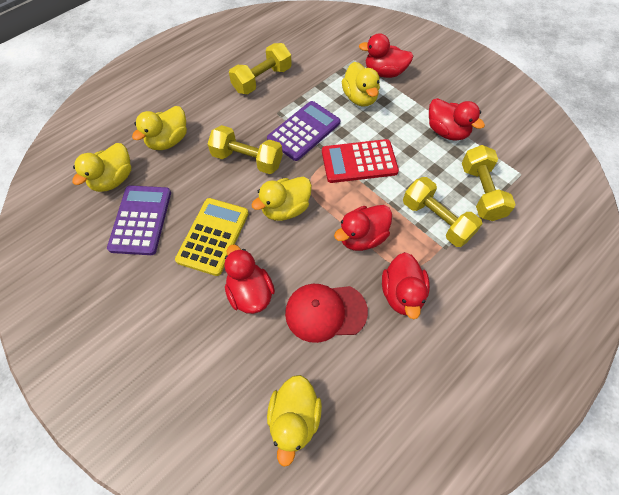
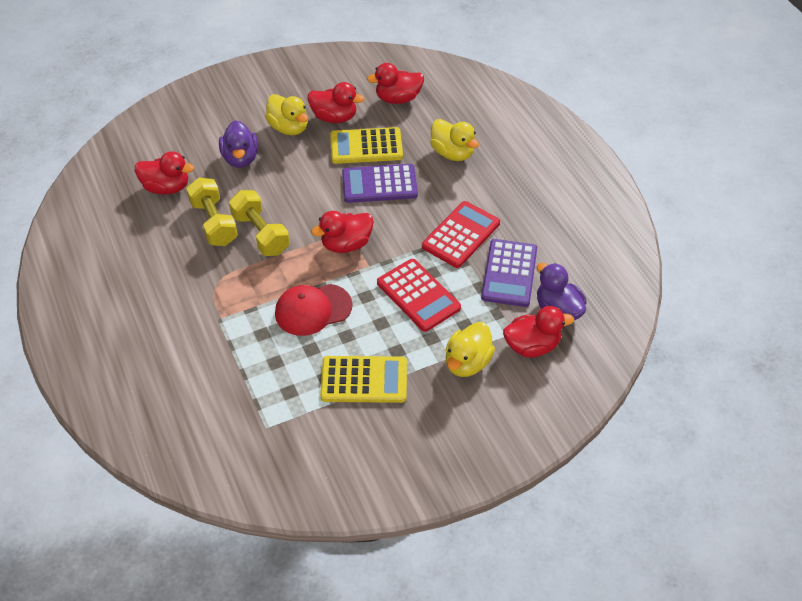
purple duck: none = 0 -> [219,120,258,168] [537,263,587,320] = 2
red calculator: [322,139,399,183] = 1 -> [377,259,461,332] [422,201,500,268] = 2
yellow calculator: [175,198,249,276] = 1 -> [320,356,407,403] [330,127,403,164] = 2
yellow duck: [72,143,131,192] [132,106,187,150] [251,177,312,221] [267,375,322,467] [342,62,380,107] = 5 -> [265,94,308,135] [430,119,479,161] [445,322,495,377] = 3
yellow dumbbell: [208,125,283,174] [229,43,292,94] [403,177,482,247] [462,145,516,221] = 4 -> [186,177,238,246] [229,190,290,256] = 2

